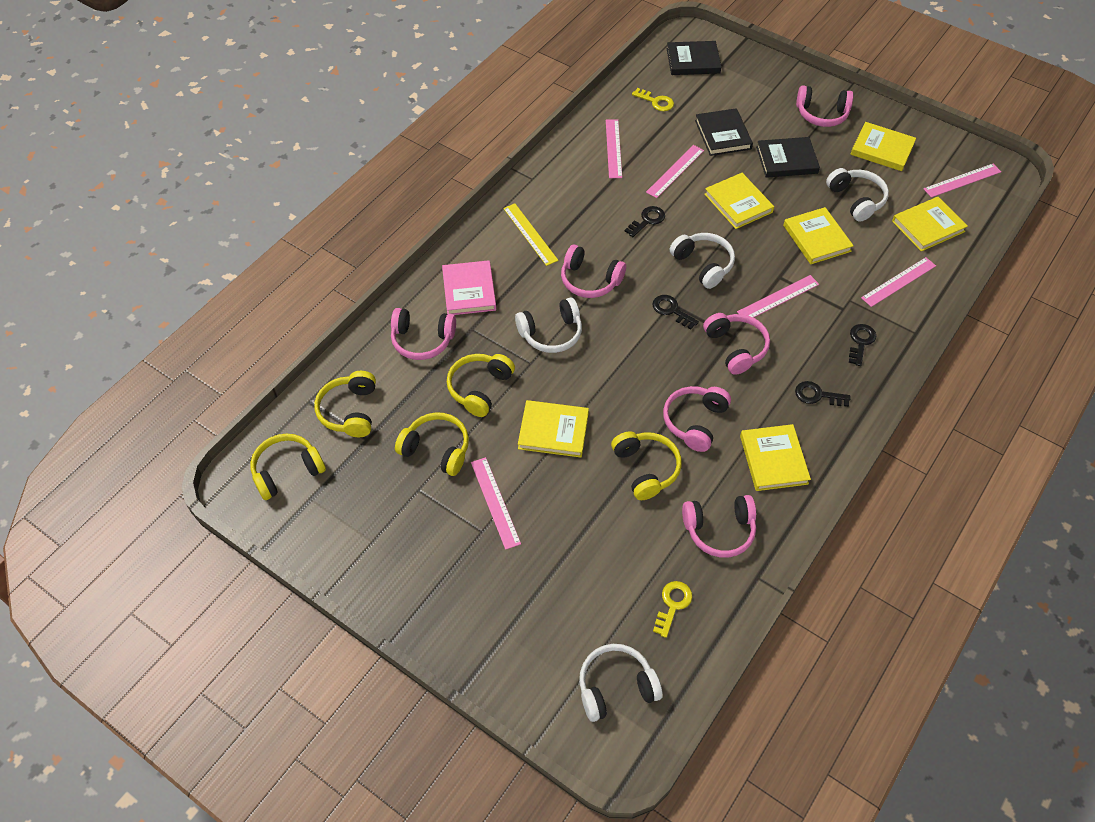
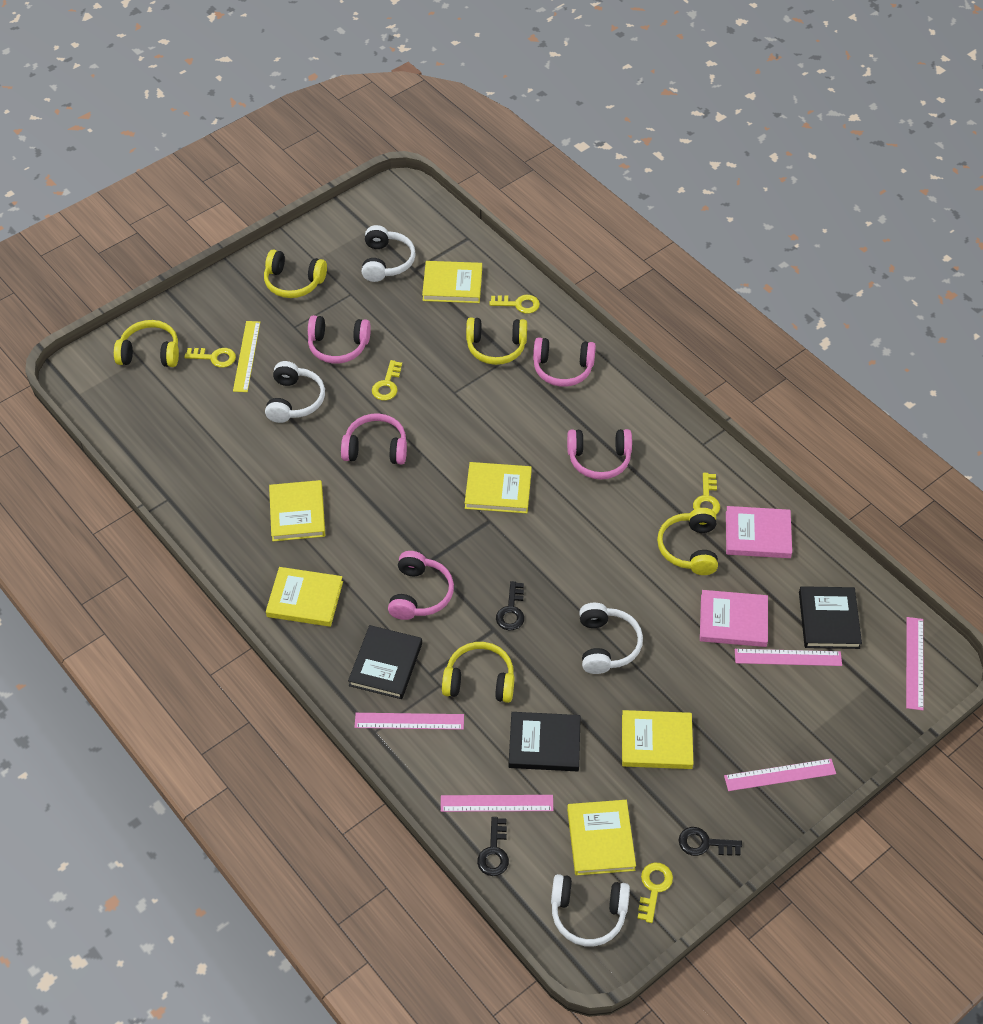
black key: [625,206,665,237] [653,295,699,329] [795,381,851,407] [849,324,876,366] = 4 -> [477,817,509,876] [496,581,524,631] [679,827,742,856] = 3
pink book: [442,260,496,315] = 1 -> [700,590,768,647] [726,506,792,558] = 2
pink headphones: [391,308,456,360] [561,244,626,298] [663,386,731,452] [682,495,756,558] [703,313,770,375] [796,85,853,127] = 6 -> [308,315,371,364] [341,413,407,464] [388,551,454,620] [533,337,596,387] [567,429,632,480] = 5
pink ruler: [471,457,521,550] [606,119,622,178] [646,145,704,198] [737,275,819,318] [861,257,936,307] [923,164,1001,197] = 6 -> [355,713,464,730] [441,795,553,812] [724,759,836,791] [735,649,842,666] [906,617,923,711] = 5
yellow key: [632,88,674,111] [653,581,692,638] = 2 -> [184,348,236,368] [372,360,402,400] [489,295,540,314] [637,863,673,923] [693,473,720,514] = 5

